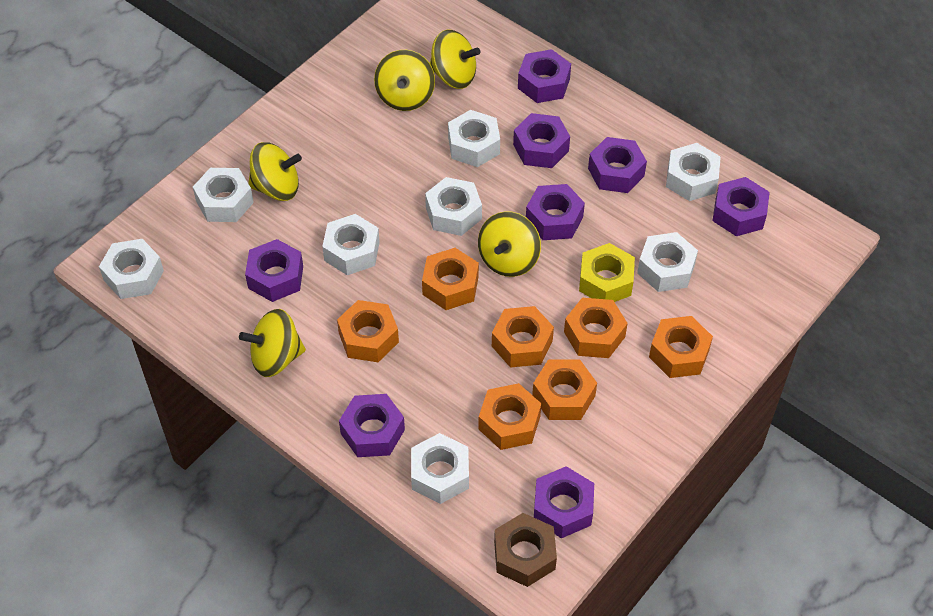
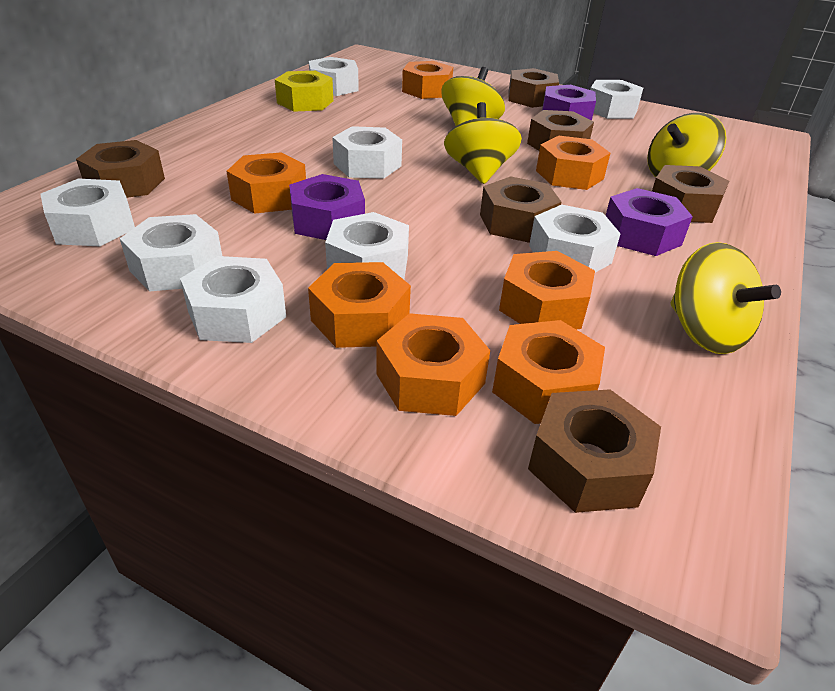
brown nut: [494,513,557,587] = 1 -> [76,140,165,198] [480,176,561,243] [508,68,559,108] [527,110,594,151] [528,389,661,513] [652,165,729,223] = 6
purple nut: [245,239,303,302] [339,394,405,457] [513,113,570,168] [518,49,571,103] [526,184,585,240] [534,466,594,538] [588,137,647,193] [713,177,770,236] = 8 -> [289,174,365,240] [542,85,596,121] [605,188,693,256] = 3
yellow spinning top: [239,309,306,377] [248,142,302,201] [374,50,435,111] [430,30,480,89] [478,211,541,277] = 5 -> [441,67,505,126] [444,102,522,184] [647,113,726,177] [671,242,781,354] = 4

